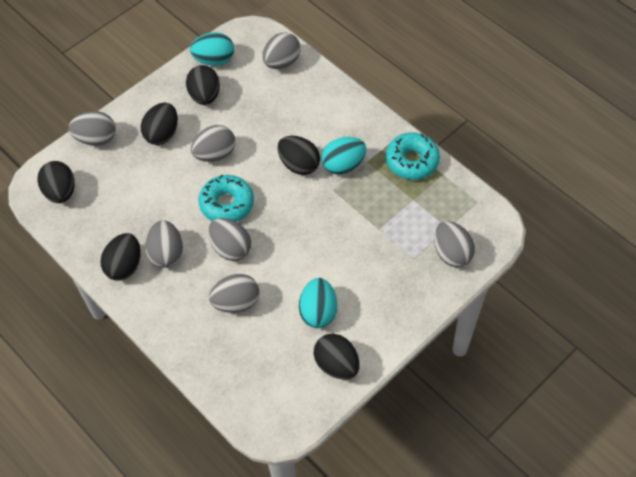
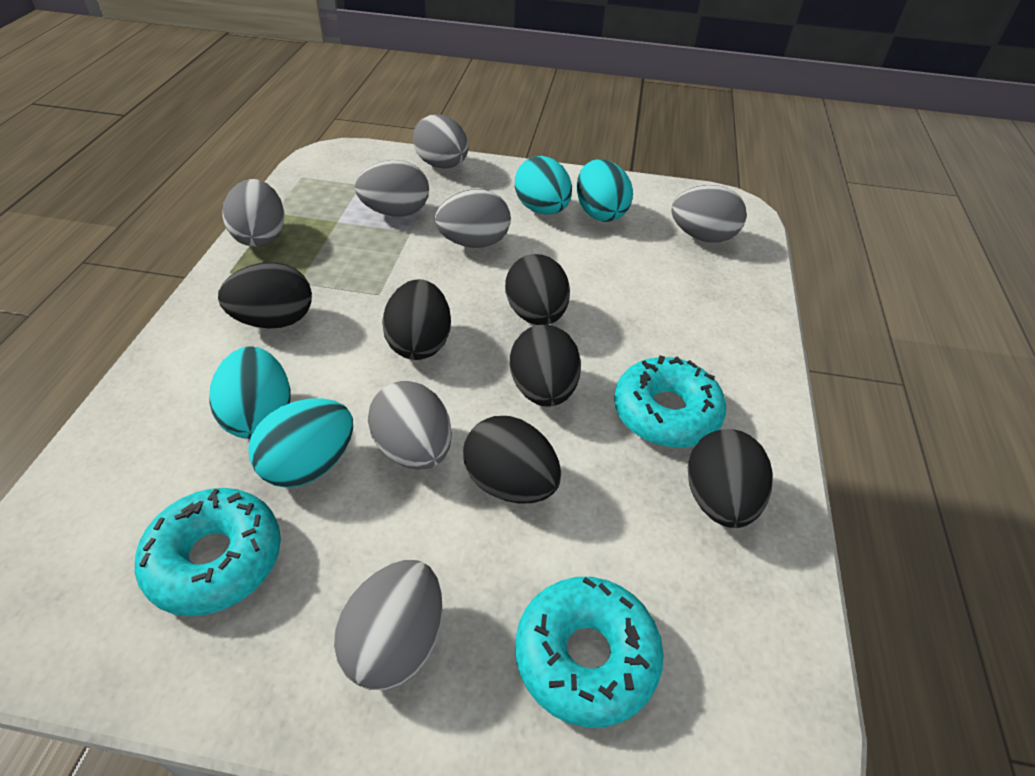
turquoise donut: [199,175,254,222] [386,133,440,180] = 2 -> [135,488,281,616] [515,577,664,728] [614,355,726,448] = 3
turquoise egg: [190,32,234,66] [299,278,337,328] [321,137,366,174] = 3 -> [209,346,291,439] [248,398,353,488] [515,156,572,215] [577,159,633,222] = 4

